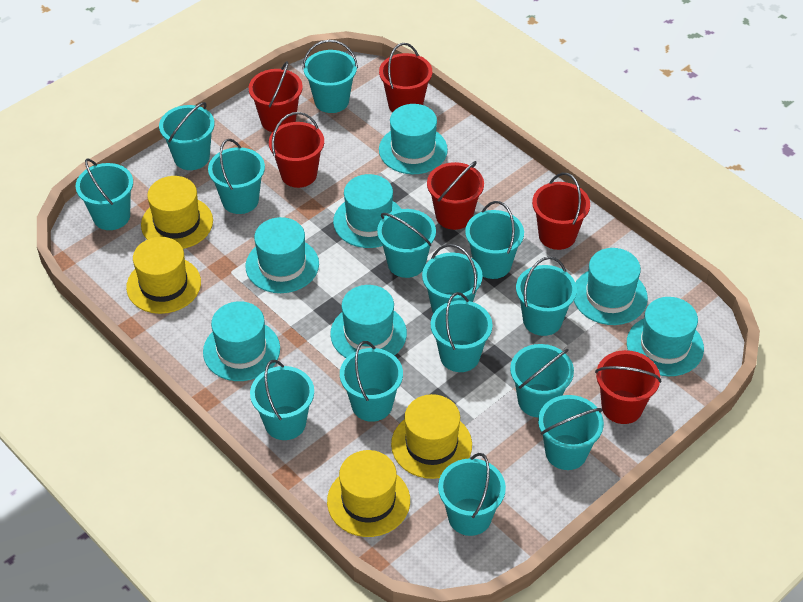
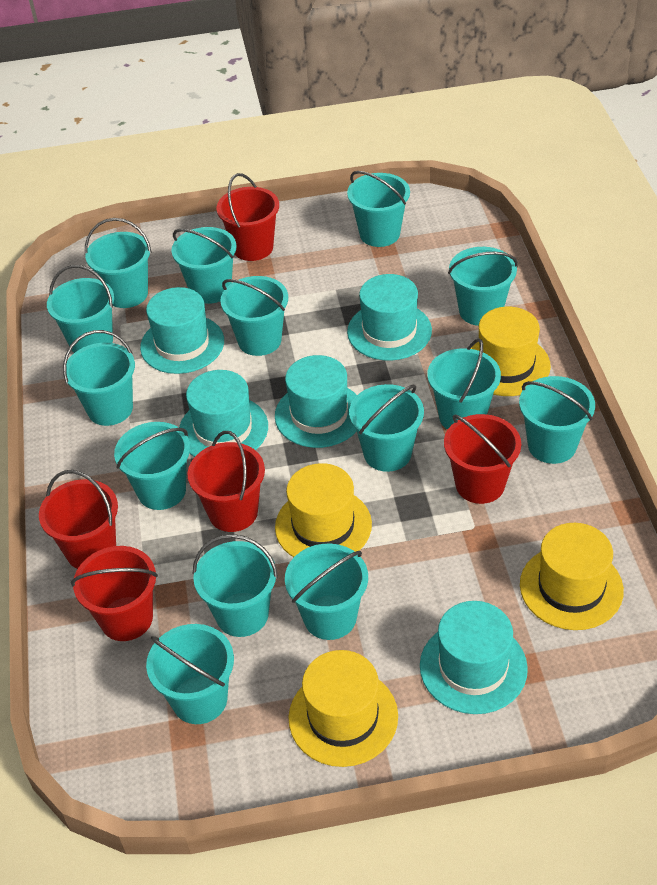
red bucket: [249,61,303,132] [269,112,324,188] [379,43,432,112] [427,161,484,230] [532,173,590,250] [595,350,661,424] = 6 -> [39,470,118,569] [71,546,158,641] [188,431,265,532] [217,173,279,261] [444,414,521,504] = 5
turquoise hat: [203,301,280,381] [245,217,319,293] [330,285,407,358] [333,174,401,248] [379,104,448,174] [574,248,648,325] [627,297,704,376] = 7 -> [140,287,224,374] [179,370,268,457] [275,355,357,448] [347,274,432,361] [420,601,528,714] = 5

